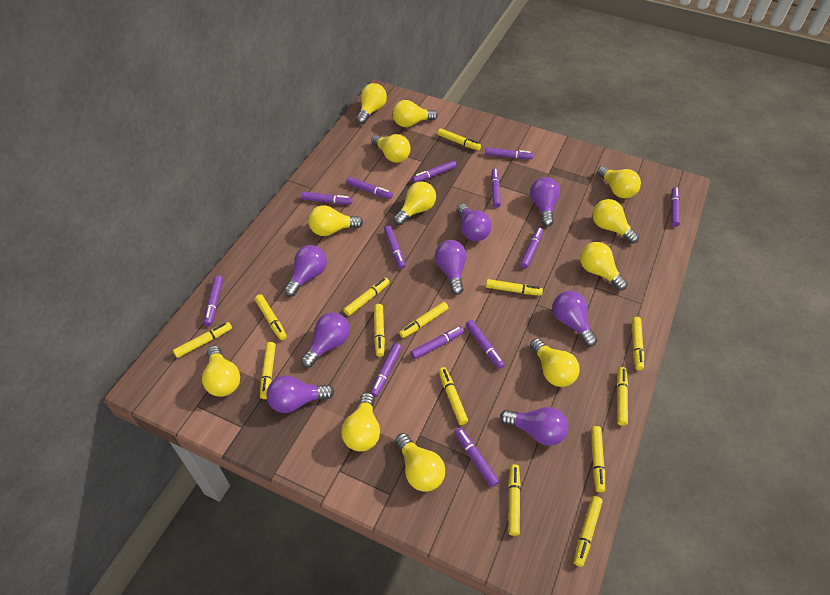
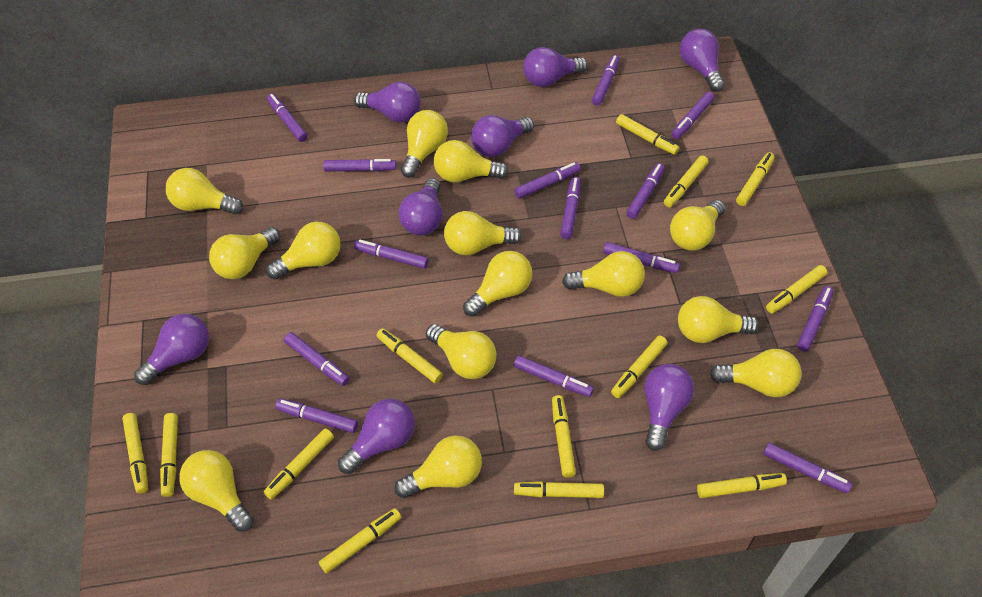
purple marker: [204,276,223,326] [302,192,353,205] [346,177,393,199] [370,343,402,397] [384,226,406,269] [411,326,464,359] [412,160,456,183] [455,427,499,487] [466,320,505,369] [485,147,533,159] [491,169,501,208] [520,227,543,269] [671,187,680,227] = 13 -> [267,94,308,142] [275,399,358,433] [284,332,349,386] [323,159,396,172] [354,239,428,269] [514,162,581,199] [514,355,594,397] [560,177,581,239] [592,55,620,106] [603,242,680,273] [626,163,665,219] [672,92,715,139] [763,443,852,493] [797,286,833,352] = 14
yellow light bulb: [202,345,240,397] [308,205,363,236] [341,392,380,451] [356,83,387,124] [371,134,411,163] [393,100,438,127] [393,181,436,225] [395,433,445,492] [530,338,580,387] [580,242,628,290] [592,199,639,244] [597,166,641,198] = 12 -> [166,168,243,214] [179,450,253,532] [209,227,280,279] [266,222,341,279] [394,435,482,498] [401,110,448,178] [426,324,496,379] [434,140,508,182] [444,211,522,256] [463,251,532,317] [562,251,645,297] [670,200,725,251] [678,296,759,343] [710,349,802,397] = 14
yellow marker: [173,322,232,358] [255,294,287,340] [260,342,276,399] [343,278,390,316] [374,304,385,357] [399,302,448,338] [438,128,481,150] [439,367,468,425] [486,279,543,296] [508,464,521,536] [574,496,603,567] [591,426,605,492] [617,367,628,426] [632,317,644,370] = 14 -> [122,413,148,494] [160,413,178,497] [264,428,334,500] [319,508,401,574] [376,328,443,383] [514,481,604,498] [552,395,576,478] [611,335,668,398] [616,114,679,155] [664,156,709,207] [697,473,787,498] [736,152,775,206] [766,265,827,313] = 13

